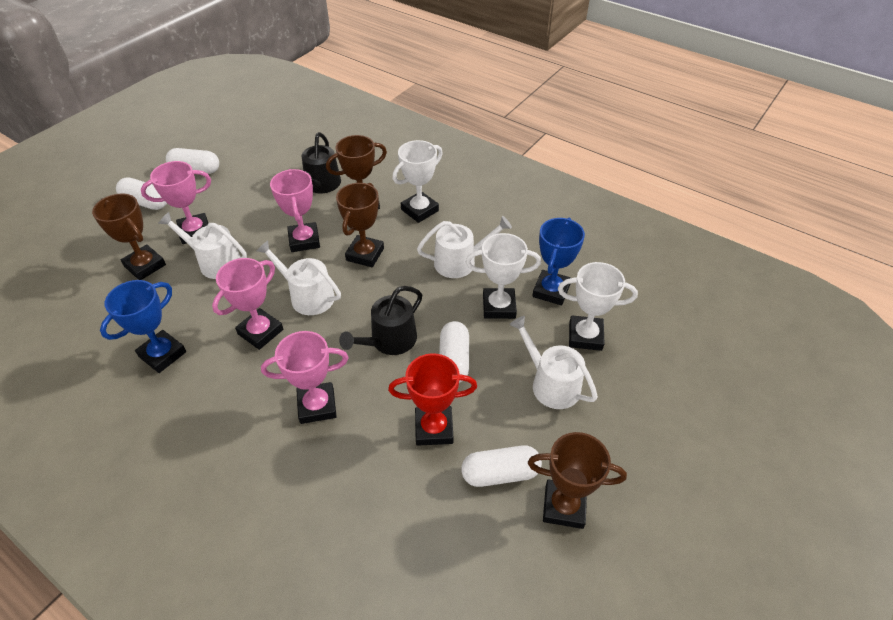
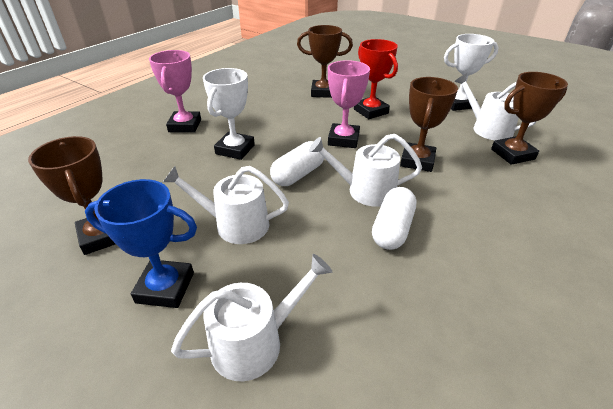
black watering can: [302,132,341,193] [339,286,422,355] = 2 -> none = 0
blue trophy: [100,280,186,373] [532,218,585,305] = 2 -> [85,179,197,308] = 1
pink trophy: [141,161,211,244] [212,258,283,350] [261,331,348,424] [270,169,320,252] = 4 -> [149,50,201,133] [328,60,370,148] = 2
white capsule: [116,177,167,210] [166,148,219,174] [439,321,469,383] [461,445,542,487] = 4 -> [270,141,324,186] [372,187,416,250] = 2
white trophy: [392,140,443,223] [466,233,541,319] [558,262,638,351] = 3 -> [203,68,255,160] [444,34,499,111] = 2

